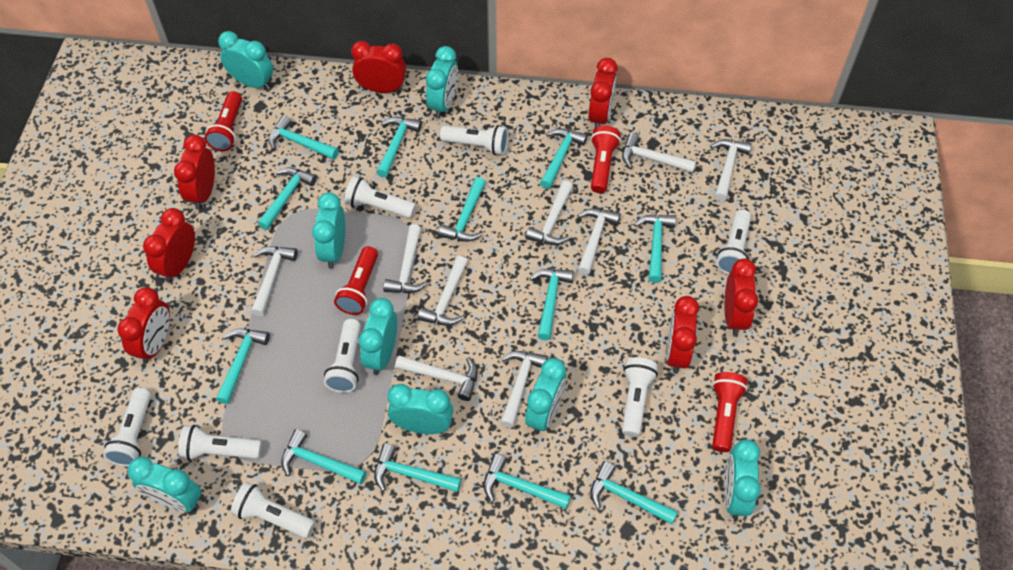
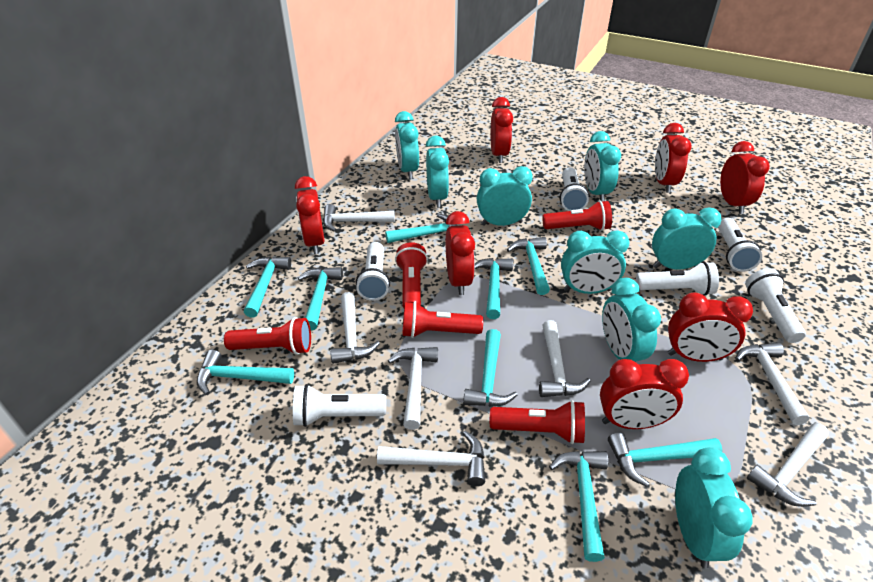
red flashlight: [205,91,242,151] [334,246,378,315] [591,126,621,193] [712,372,748,452] = 4 -> [224,317,311,355] [395,242,428,308] [402,302,483,338] [490,400,585,444] [542,201,612,231] = 5
turquoise hammer: [216,329,270,404] [258,168,317,230] [268,115,339,160] [281,429,366,484] [374,443,461,492] [376,117,422,178] [439,177,486,242] [484,454,571,509] [530,269,574,340] [540,128,587,189] [590,461,678,524] [634,214,676,283] = 12 -> [197,350,294,395] [244,257,291,318] [298,267,343,331] [385,214,457,243] [463,329,518,407] [475,258,513,319] [507,237,550,295] [549,451,608,562] [608,432,722,487] = 9
white flashlight: [103,388,151,467] [178,425,262,461] [231,482,315,538] [324,319,361,393] [344,176,416,218] [440,125,508,155] [622,357,658,437] [716,209,751,274] = 8 -> [293,384,386,427] [356,242,390,301] [560,167,589,211] [636,262,719,296] [719,218,762,272] [745,268,806,343] = 6
white hammer: [251,246,298,316] [383,224,428,293] [395,355,478,401] [418,256,468,326] [500,351,548,428] [525,181,573,245] [577,208,620,275] [622,133,696,173] [710,139,752,201] = 9 -> [323,204,395,232] [330,292,380,364] [377,431,485,486] [388,347,438,430] [539,320,590,397] [735,342,810,425] [747,423,829,507] = 7

